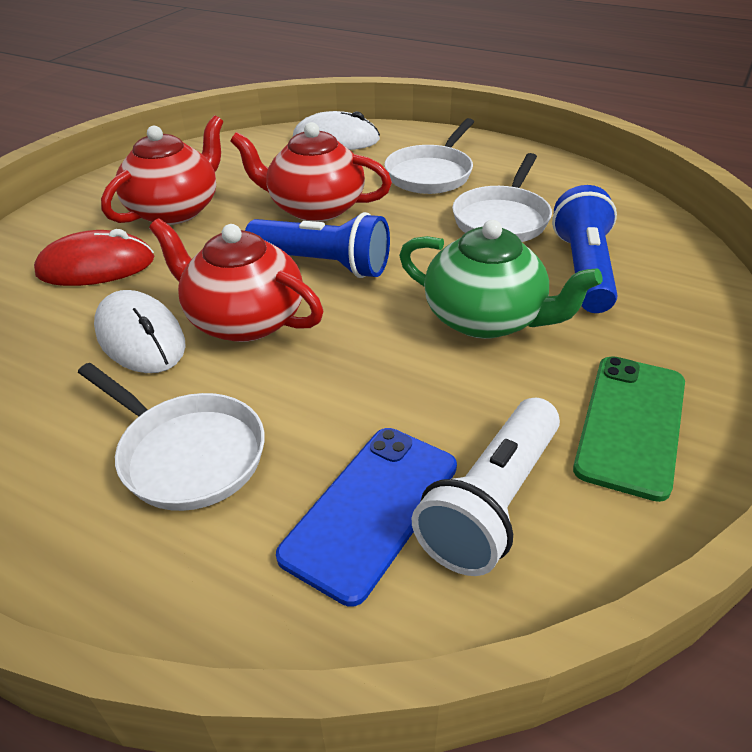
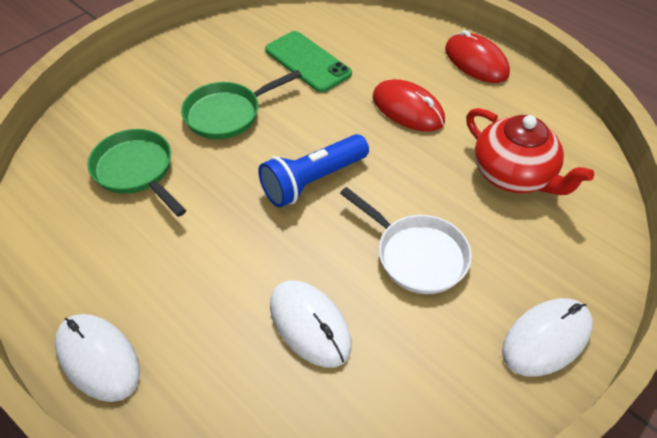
blue flashlight: [245,212,390,278] [552,185,617,313] = 2 -> [258,134,369,207] = 1
blue phone: [276,428,457,607] = 1 -> none = 0
green pan: none = 0 -> [87,129,186,217] [181,70,302,139] = 2
green teapot: [399,220,602,339] = 1 -> none = 0
red mouse: [34,229,155,286] = 1 -> [373,79,445,131] [445,30,510,83] = 2
red teapot: [101,115,223,225] [149,218,323,342] [230,122,392,222] = 3 -> [466,108,594,195] = 1
white flashlight: [412,398,560,576] = 1 -> none = 0
white mouse: [94,290,186,373] [293,111,380,150] = 2 -> [55,314,140,402] [270,280,352,368] [502,298,593,377] = 3
white pan: [78,363,265,511] [384,118,474,194] [452,153,552,242] = 3 -> [340,187,472,294] = 1

